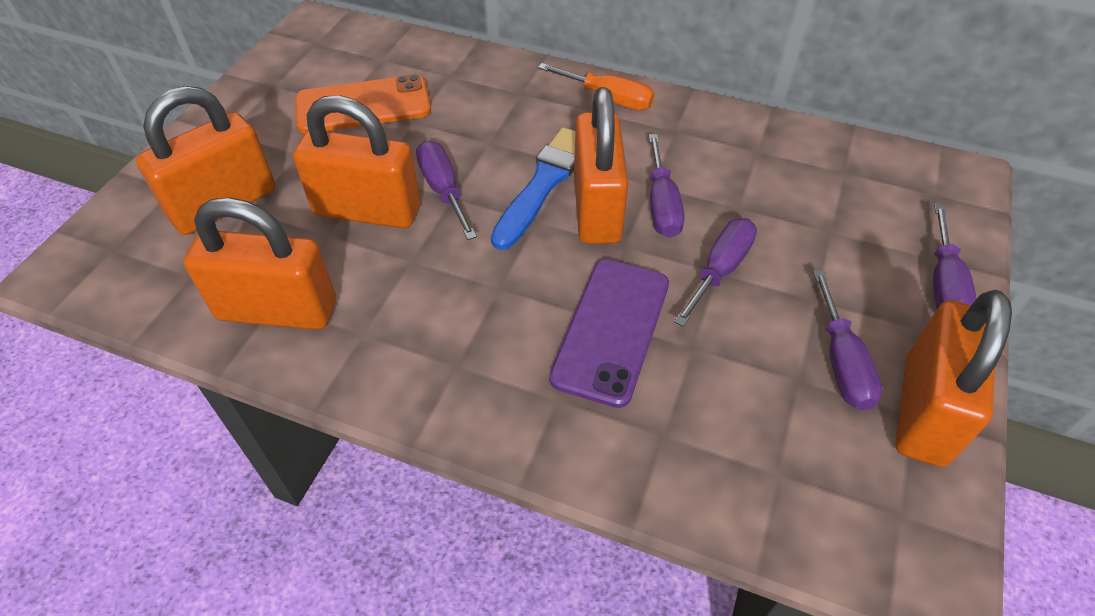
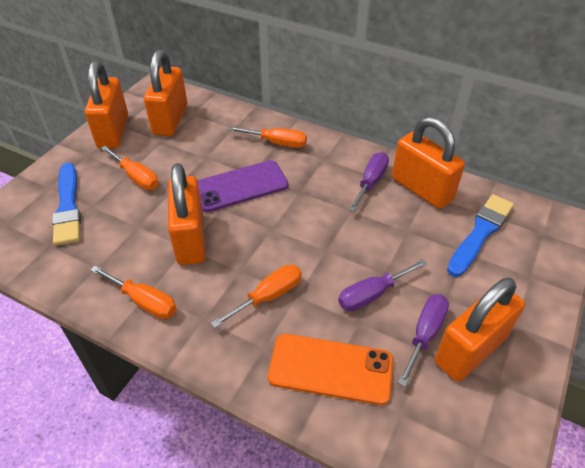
blue brush: [491,127,576,250] = 1 -> [52,163,81,245] [447,194,514,277] = 2
orange screwdriver: [538,63,655,110] = 1 -> [90,266,177,319] [101,146,159,190] [211,265,302,328] [228,127,307,148] = 4
purple screwdriver: [416,141,477,240] [649,134,685,238] [674,218,757,327] [813,270,883,410] [933,204,977,309] = 5 -> [338,259,427,311] [349,152,389,211] [398,294,449,387] = 3

